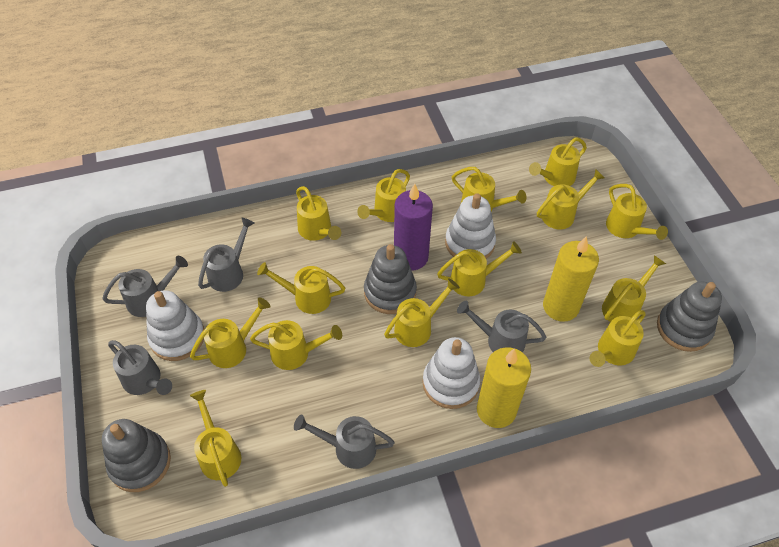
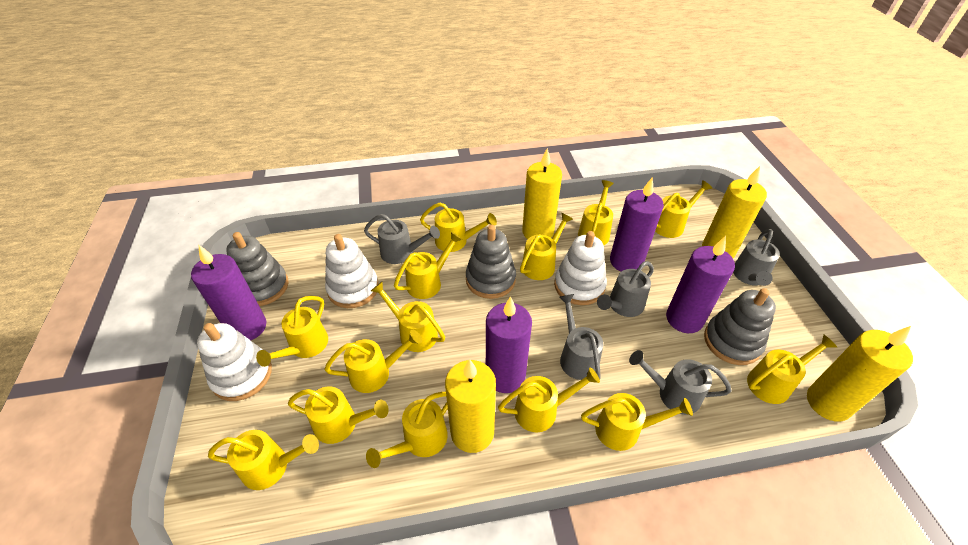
purple candle: [394,184,433,270] = 1 -> [191,244,266,341] [486,296,532,393] [610,178,664,272] [666,236,735,333] = 4
yellow candle: [477,347,531,428] [543,236,599,322] = 2 -> [445,359,496,453] [522,148,562,239] [702,166,767,258] [807,326,913,421] = 4

